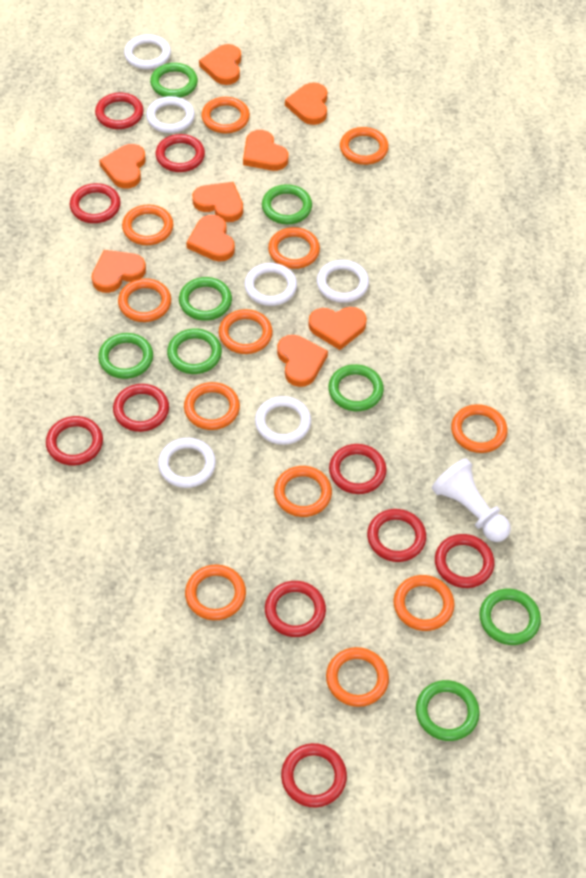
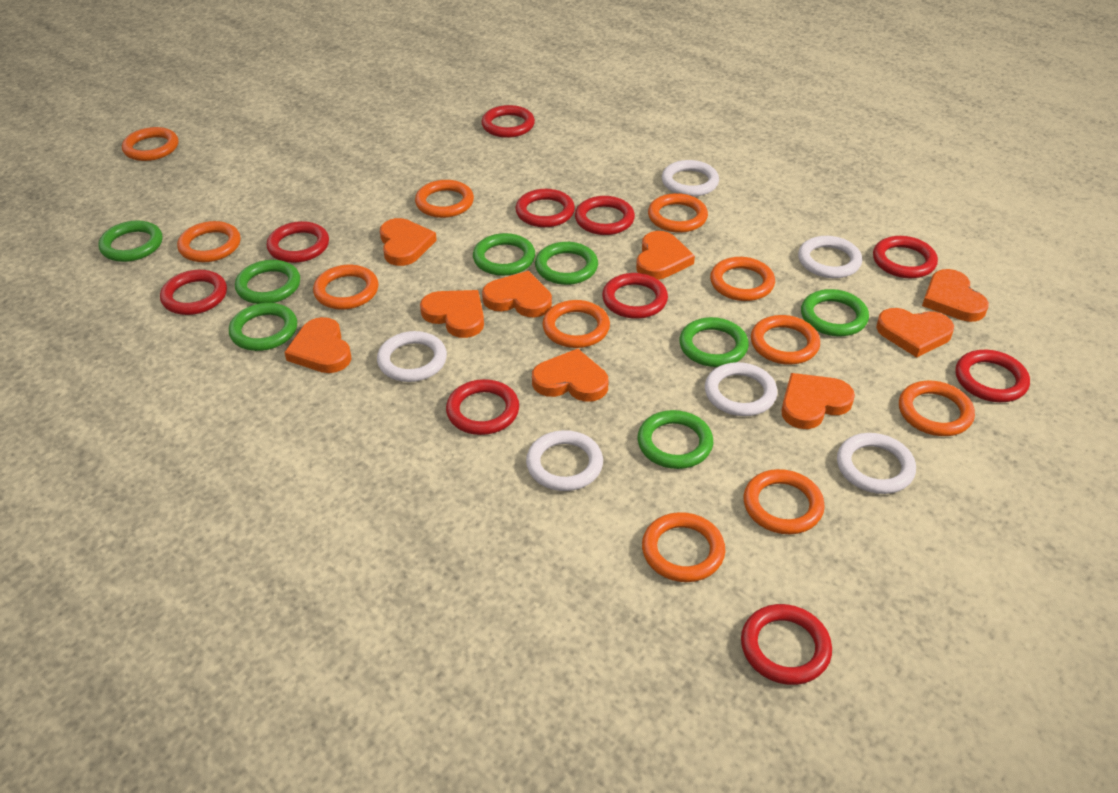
orange ring: [118,278,171,322] [122,205,173,245] [184,382,240,430] [185,564,246,620] [201,97,250,133] [219,309,273,354] [268,227,320,269] [274,466,332,517] [326,647,389,707] [340,127,389,165] [394,575,454,631] [451,404,507,453] = 12 -> [122,127,178,161] [177,221,241,262] [313,265,379,310] [415,180,474,218] [542,300,610,348] [642,512,725,582] [648,193,708,233] [710,257,775,301] [743,469,825,534] [751,315,820,365] [899,381,975,436] = 11
white pawn: [432,458,511,542] = 1 -> none = 0

